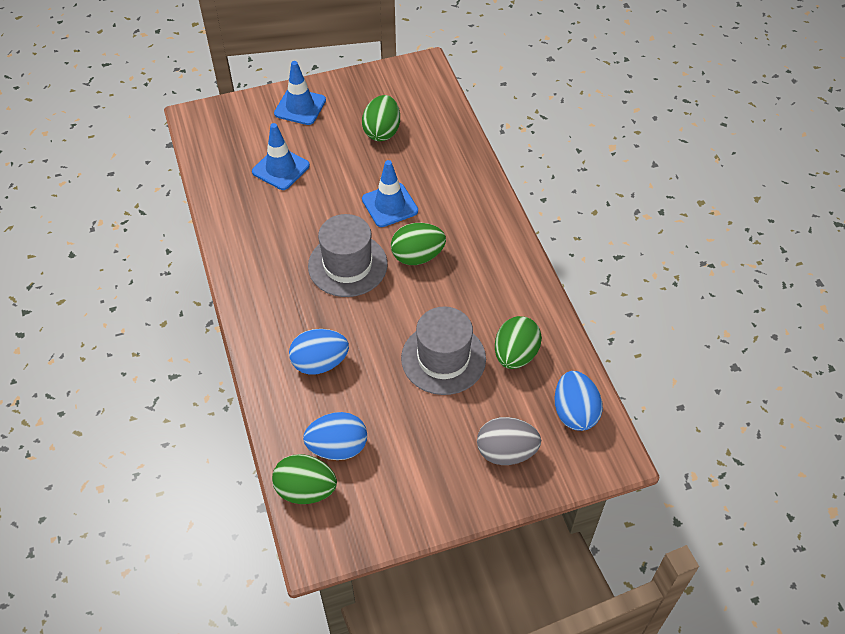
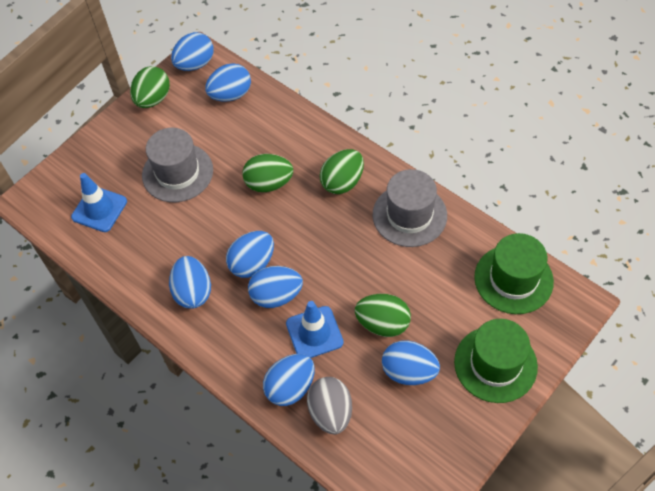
blue egg: [289,329,349,375] [303,412,367,460] [554,371,603,431] = 3 -> [169,256,211,309] [171,32,214,71] [205,63,251,101] [226,231,274,278] [248,266,303,308] [263,354,315,406] [382,340,440,385] = 7
blue traffic cone: [252,123,310,190] [274,61,326,125] [362,160,418,227] = 3 -> [71,173,127,232] [286,301,344,358] = 2
green hat: none = 0 -> [454,319,538,403] [474,233,554,314] = 2

